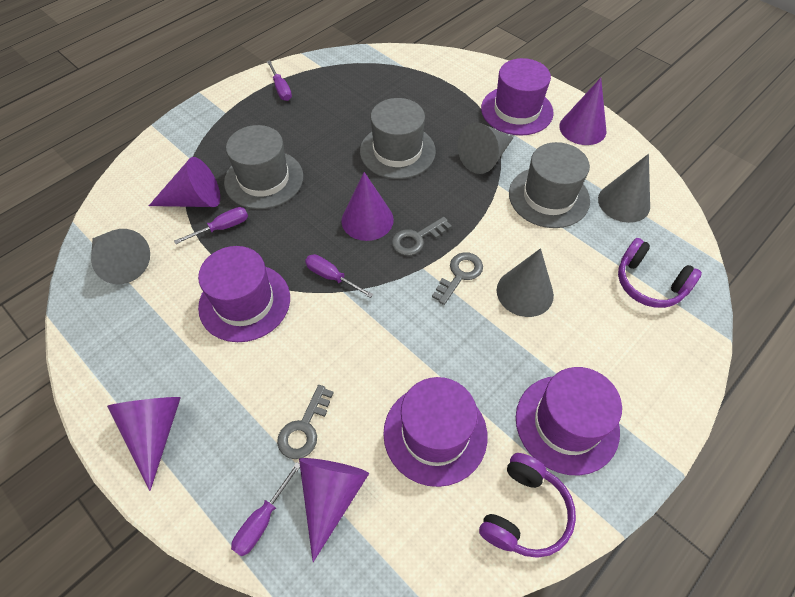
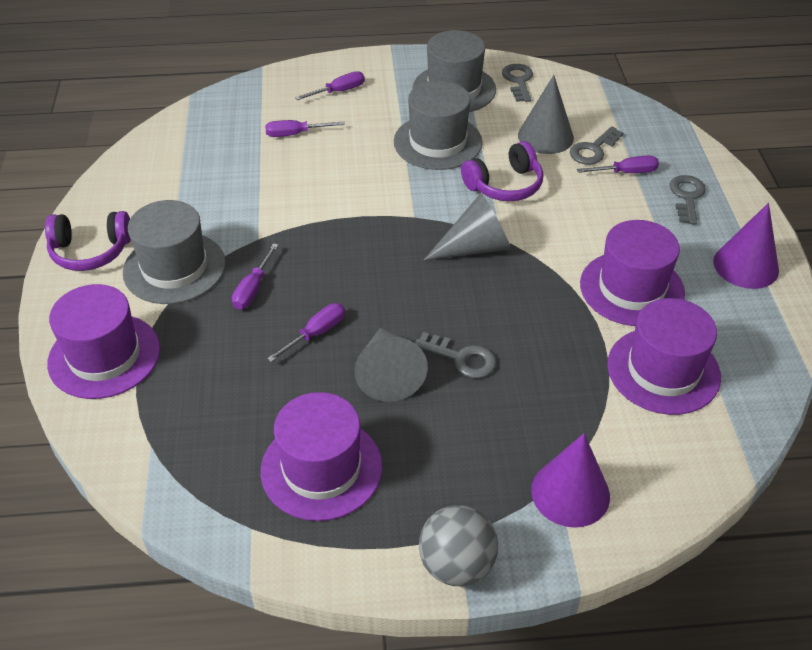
grey ball: none = 0 -> [419,505,498,586] = 1
grey cone: [91,229,150,284] [458,123,514,174] [497,248,554,317] [598,154,650,223] = 4 -> [355,328,428,402] [424,193,511,260] [518,75,574,154] = 3
grey key: [277,385,334,459] [392,217,452,256] [432,252,483,305] = 3 -> [415,332,497,378] [502,64,533,102] [570,126,623,165] [670,175,706,225] = 4
purple cone: [107,397,181,491] [149,157,220,207] [299,458,369,562] [341,172,394,241] [559,78,606,145] = 5 -> [531,433,610,528] [713,203,779,289] = 2
purple screwdriver: [174,207,248,244] [231,462,300,556] [267,60,292,101] [305,254,374,298] = 4 -> [232,243,278,310] [265,120,345,137] [267,303,345,362] [295,71,365,100] [577,155,659,173] = 5

